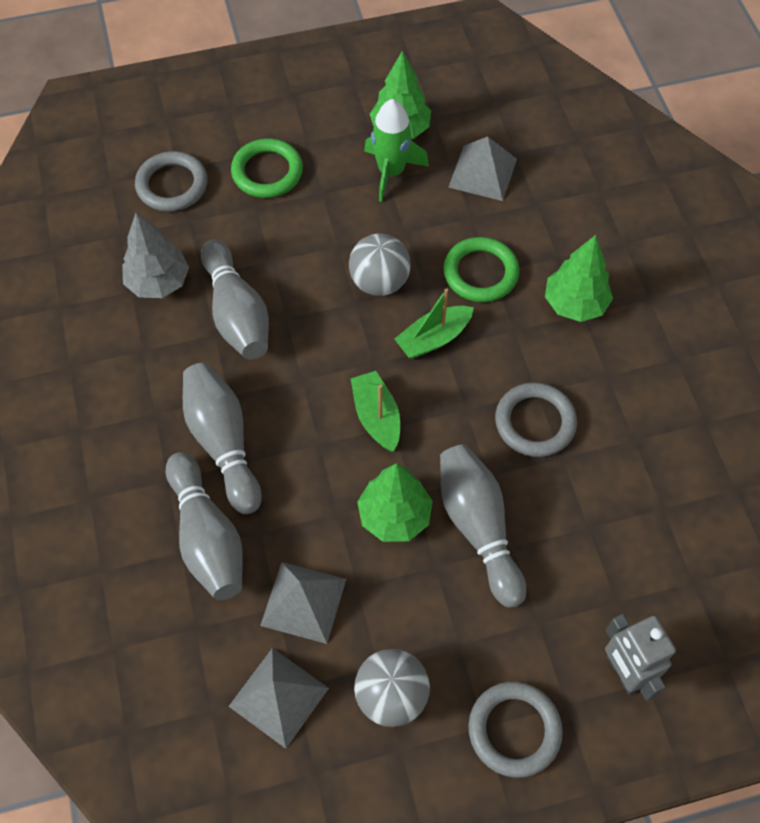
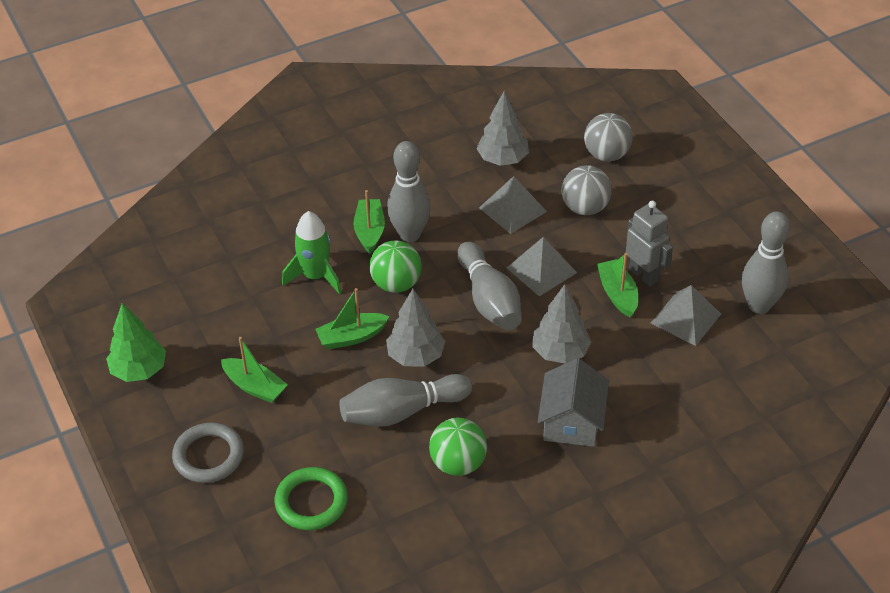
green ball: none = 0 -> [369,240,422,293] [429,418,487,476] = 2
green boat: [350,371,400,452] [395,288,474,359] = 2 -> [221,337,288,403] [315,288,390,349] [353,190,385,254] [597,253,638,317] = 4
green ring: [231,138,303,198] [443,237,520,302] = 2 -> [274,467,348,530] = 1
green tree: [357,463,433,542] [370,51,431,139] [545,235,613,322] = 3 -> [106,303,166,382] = 1
grey house: none = 0 -> [538,358,609,447] = 1
grey ring: [135,151,208,212] [468,682,563,778] [495,382,577,457] = 3 -> [172,422,244,483] = 1
grey tree: [122,212,189,298] = 1 -> [386,289,445,367] [476,91,529,166] [532,285,591,364] = 3

